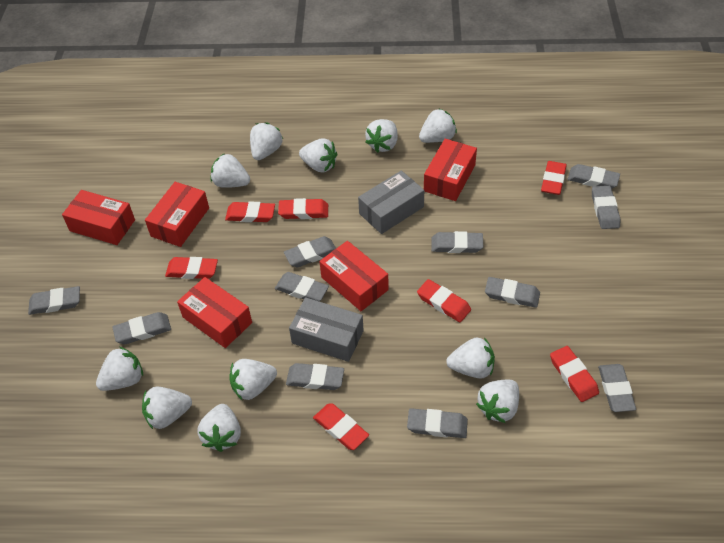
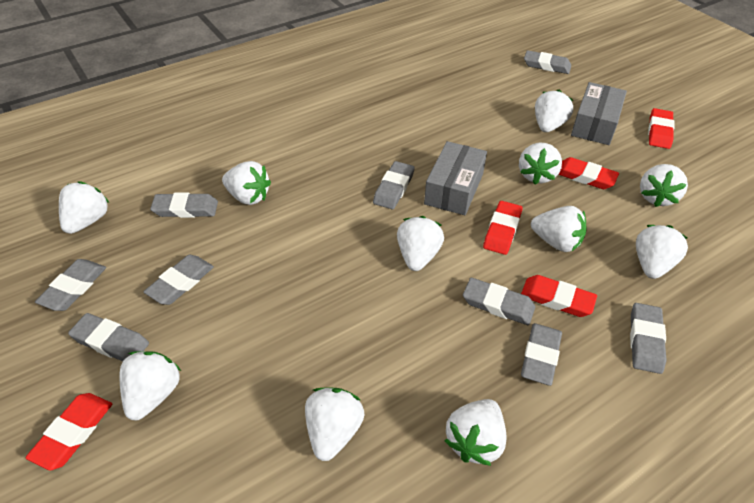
grey eraser: [28,286,80,315] [112,312,171,344] [275,272,329,301] [284,236,336,267] [286,363,344,390] [407,408,468,438] [431,231,483,253] [485,277,540,308] [568,164,620,189] [592,186,620,229] [598,364,636,412] = 11 -> [35,259,106,311] [68,313,149,361] [143,255,214,305] [150,193,218,218] [373,161,415,209] [463,278,535,325] [521,323,562,386] [524,50,571,74] [630,303,666,374] = 9
red box: [62,190,135,245] [145,182,209,247] [177,277,252,348] [319,241,389,311] [424,139,477,201] = 5 -> none = 0
red eraser: [165,257,218,279] [225,201,275,222] [278,198,328,219] [313,403,369,450] [417,279,471,322] [541,161,567,195] [550,346,599,402] = 7 -> [25,393,112,470] [483,201,522,255] [521,275,597,317] [558,157,619,189] [648,108,675,149] = 5

